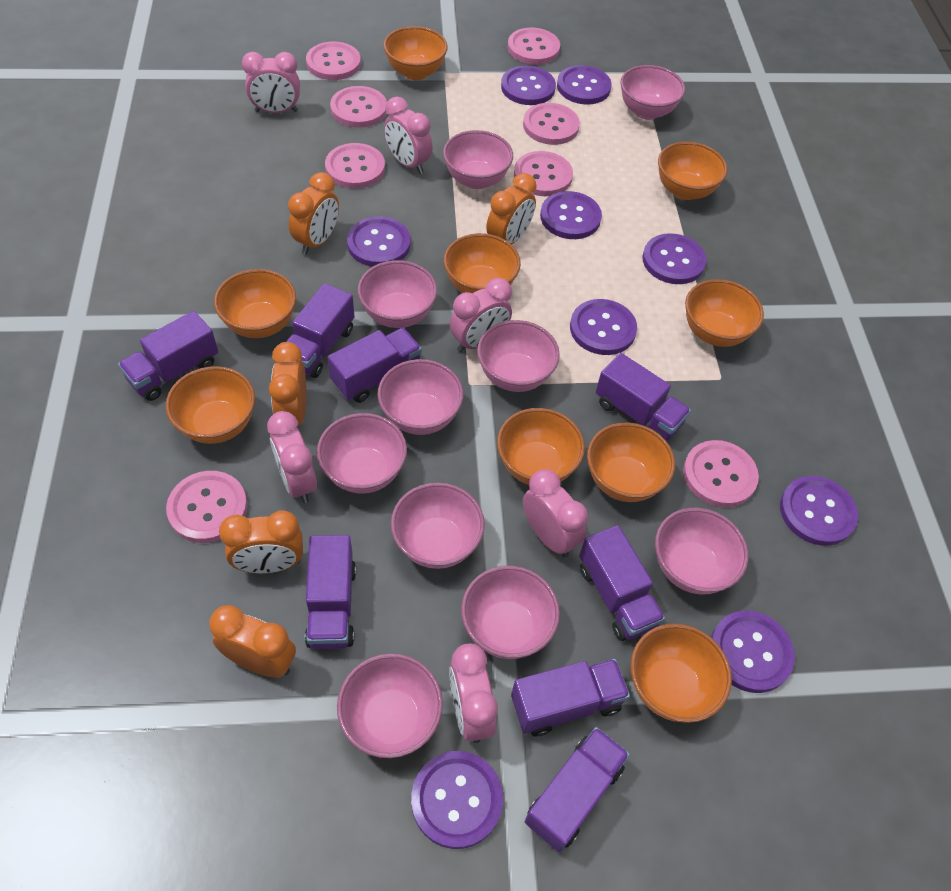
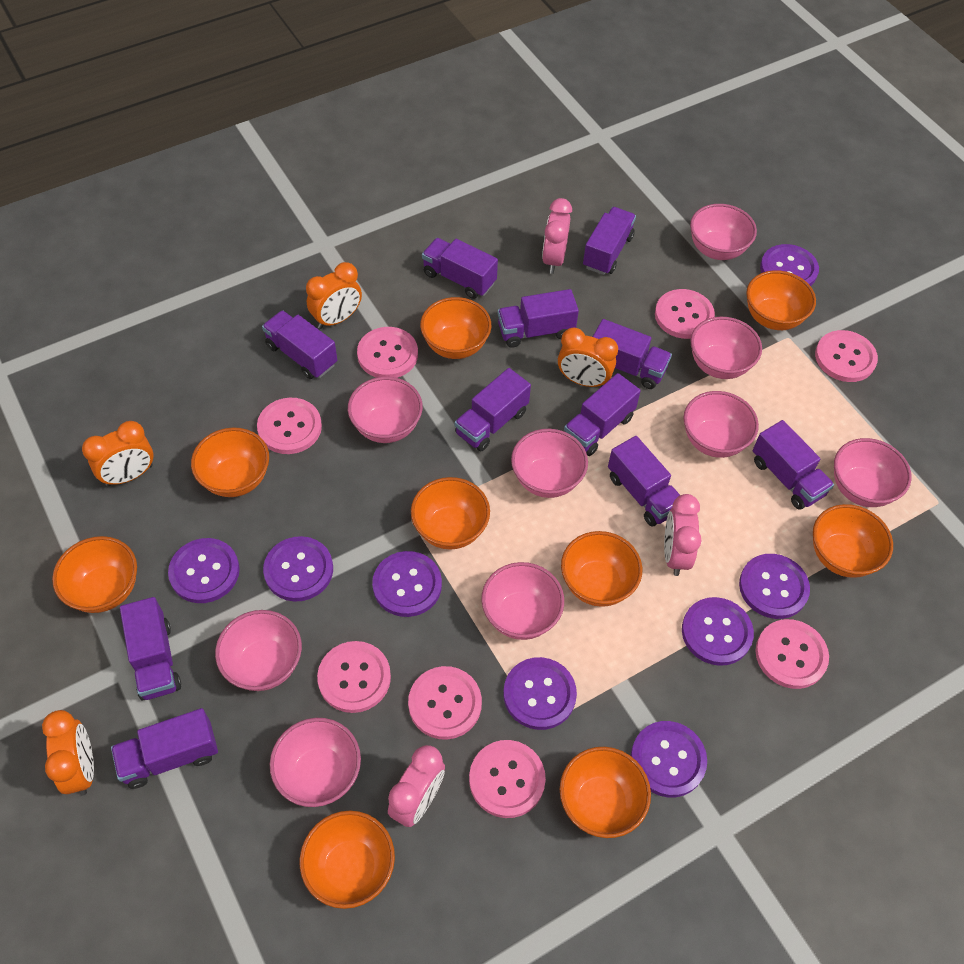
orange clock: [209,605,296,678] [219,511,303,573] [269,342,306,426] [288,172,339,255] [486,173,537,245] = 5 -> [42,710,94,795] [82,421,153,486] [306,262,362,329] [558,328,618,387] = 4
pink bowl: [317,413,407,494] [337,653,443,758] [358,260,437,328] [377,359,463,435] [391,483,485,569] [443,130,513,189] [461,566,560,659] [477,320,560,392] [620,65,685,120] [655,508,748,594] = 10 -> [215,610,302,691] [270,718,361,807] [348,377,423,443] [481,562,564,640] [511,429,588,498] [683,391,759,458] [690,204,757,260] [690,317,762,379] [834,438,911,507] = 9
pink clock: [242,52,300,113] [267,411,317,503] [384,96,433,174] [449,643,498,743] [450,278,512,352] [523,469,588,558] = 6 -> [388,745,445,827] [542,198,572,274] [664,494,701,576] = 3
purple button: [347,216,411,267] [411,751,503,849] [501,66,556,105] [540,191,602,239] [557,65,612,104] [570,299,637,355] [642,233,707,284] [711,611,795,693] [780,476,858,546] = 9 -> [168,538,240,603] [263,536,333,602] [372,551,442,617] [503,657,577,730] [631,721,707,797] [682,597,754,666] [739,554,810,619] [760,244,819,286] = 8
purple truck: [118,311,218,401] [286,283,354,378] [305,535,356,649] [327,328,422,403] [511,659,630,736] [525,727,630,852] [579,525,665,641] [596,353,691,441] = 8 -> [111,708,218,789] [120,597,181,700] [262,310,337,379] [422,238,498,299] [455,368,531,451] [498,289,579,348] [564,373,641,456] [583,207,636,275] [593,319,672,389] [608,436,680,526] [753,420,834,510] = 11

